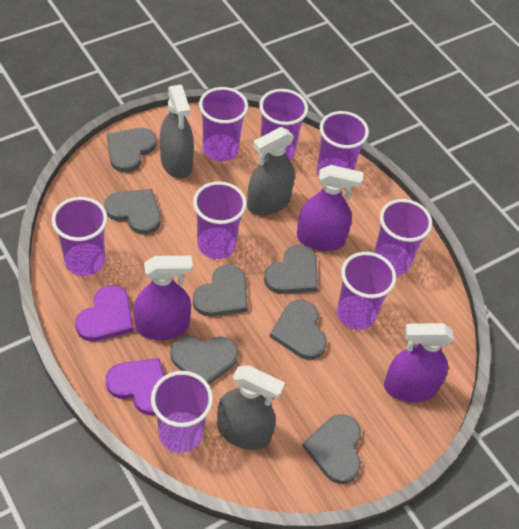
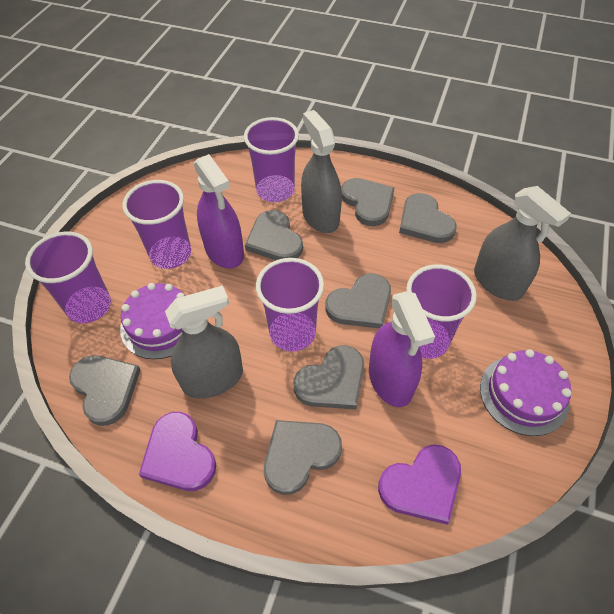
purple cake: none = 0 -> [120,283,185,359] [480,349,572,436] = 2
purple cup: [52,197,108,276] [151,371,213,453] [193,181,247,259] [199,87,248,162] [259,89,308,160] [317,111,369,176] [337,252,396,330] [374,199,432,275] = 8 -> [25,231,111,323] [122,180,191,269] [244,117,299,202] [256,258,324,352] [406,264,477,359] = 5
purple spray bottle: [134,256,193,340] [297,165,363,251] [384,323,454,402] = 3 -> [194,154,244,269] [369,291,435,407] = 2

